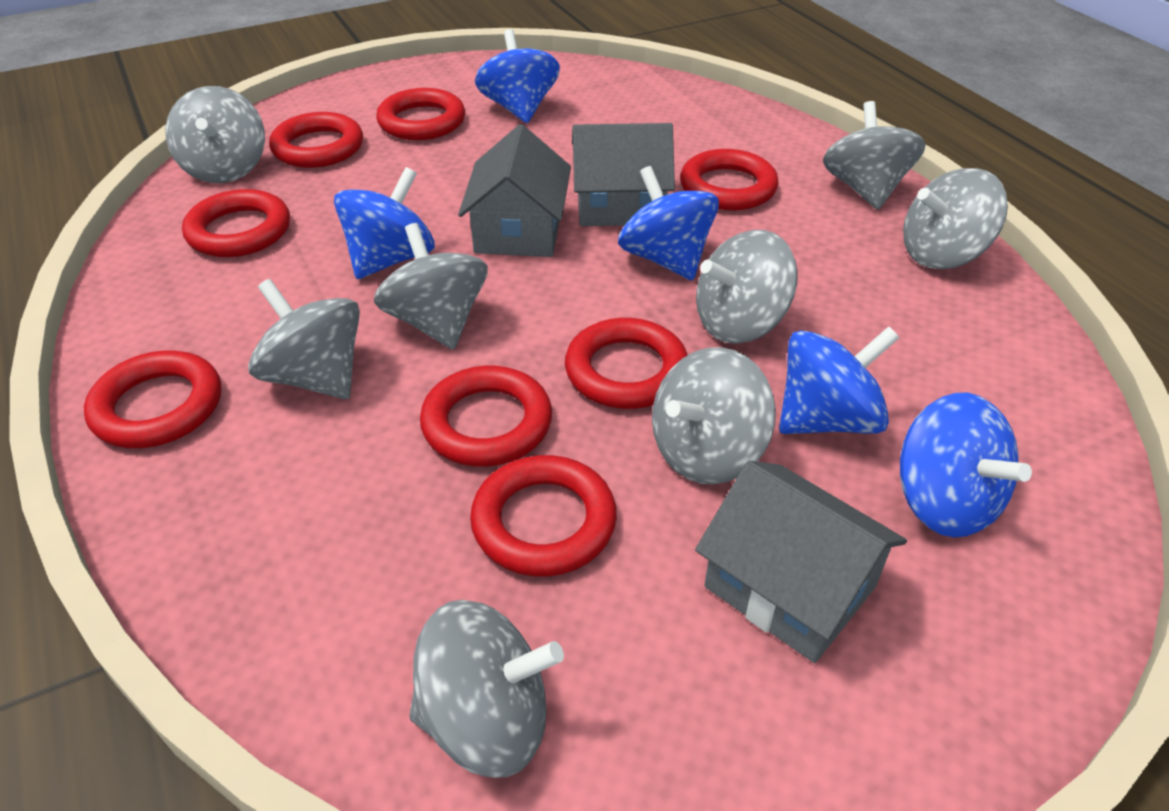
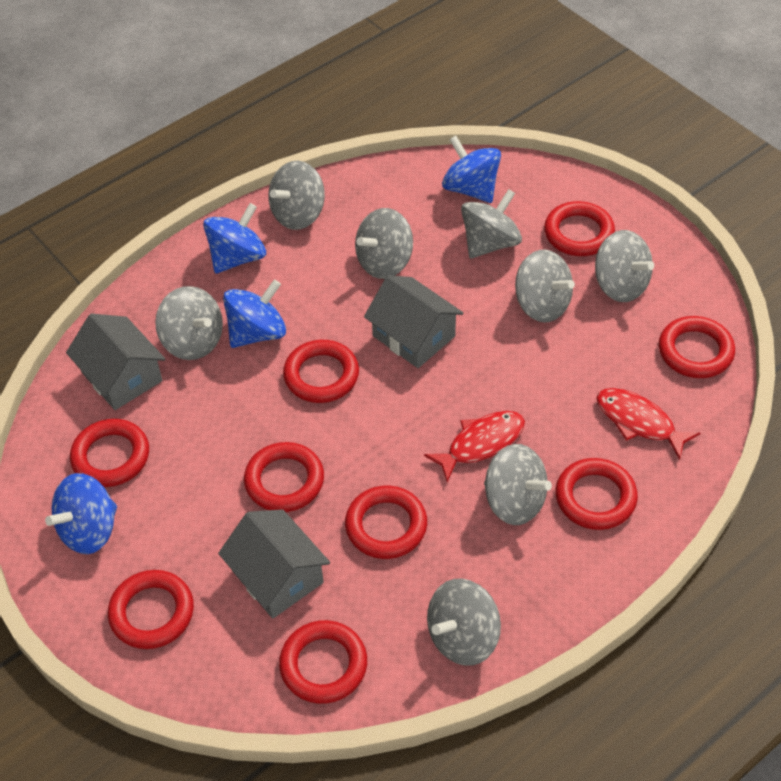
blue spinning top: [334,167,435,279] [475,29,560,123] [618,166,719,280] [779,326,900,434] [900,393,1032,537] = 5 -> [45,473,117,554] [203,203,266,274] [223,280,286,348] [442,136,501,203] = 4
red fish: none = 0 -> [424,411,525,482] [596,388,700,460] = 2
red ring: [84,350,221,448] [182,189,290,257] [269,112,363,168] [376,88,465,140] [420,366,552,467] [470,455,617,577] [565,318,687,409] [680,149,779,210] = 8 -> [70,419,149,487] [108,570,194,649] [244,442,324,512] [279,620,367,704] [283,340,359,403] [345,486,427,559] [544,201,615,256] [556,458,638,530] [659,316,735,378] = 9

